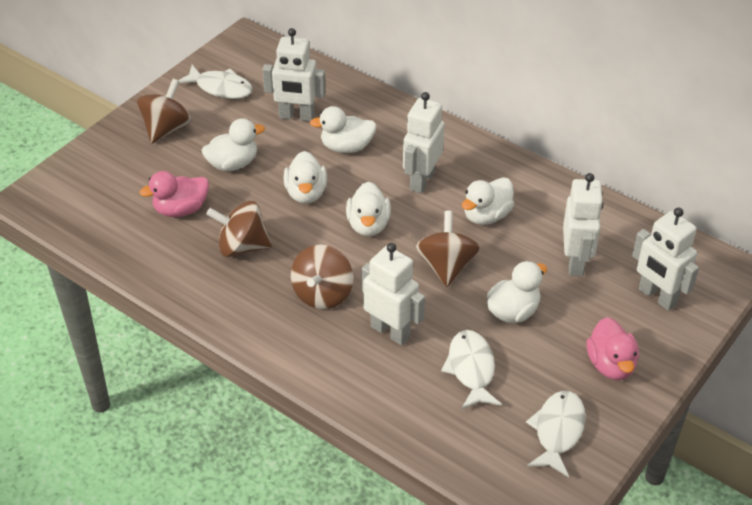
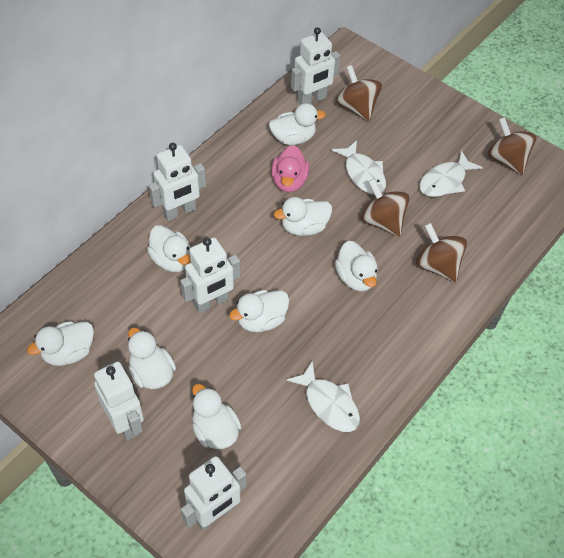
pink duck: [140,171,209,217] [587,317,639,380] = 2 -> [271,145,309,192] = 1
white duck: [202,118,265,171] [283,151,327,204] [310,106,377,153] [346,182,391,236] [462,177,514,225] [487,261,547,323] = 6 -> [27,321,94,366] [128,328,176,389] [147,225,191,272] [192,384,241,449] [229,290,289,332] [269,103,326,145] [274,197,332,236] [335,241,378,292] = 8

